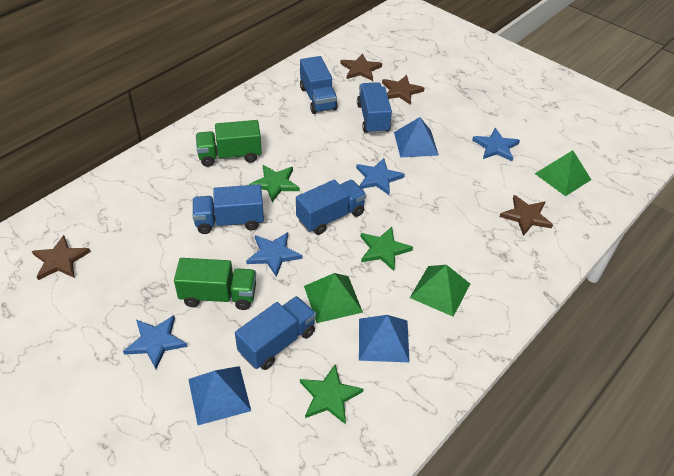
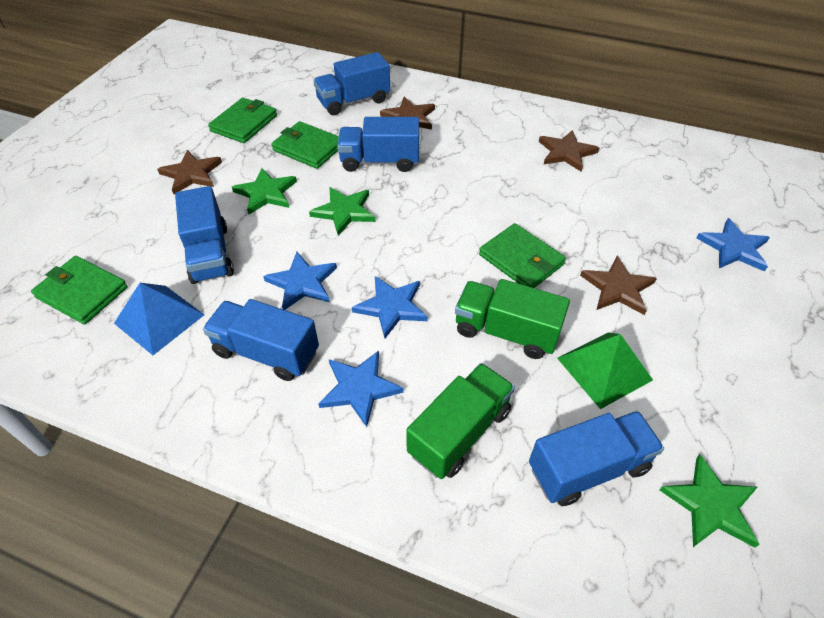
blue pyramid: [188,366,251,425] [359,315,410,362] [394,117,439,158] = 3 -> [114,283,204,355] = 1
green pyramid: [304,273,363,323] [410,265,470,317] [535,150,591,196] = 3 -> [557,332,653,409] = 1
green wallet: none = 0 -> [31,256,128,325] [208,98,277,143] [271,121,339,169] [479,223,566,288] = 4

